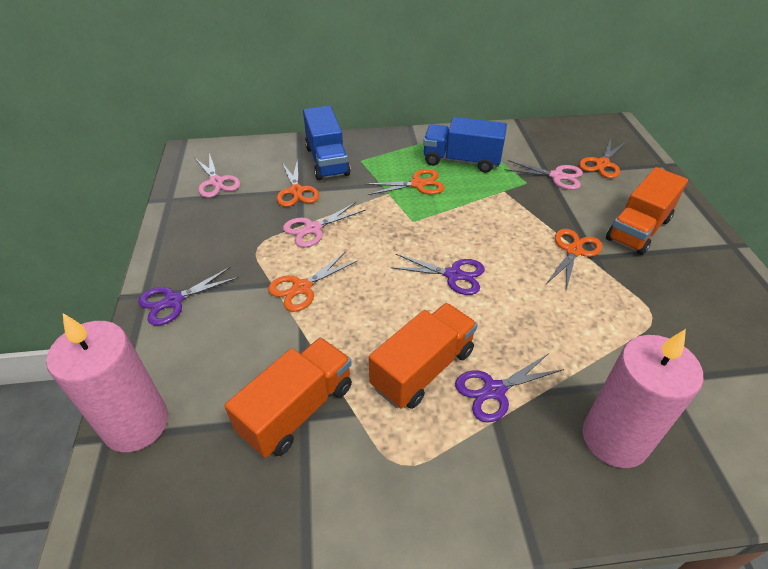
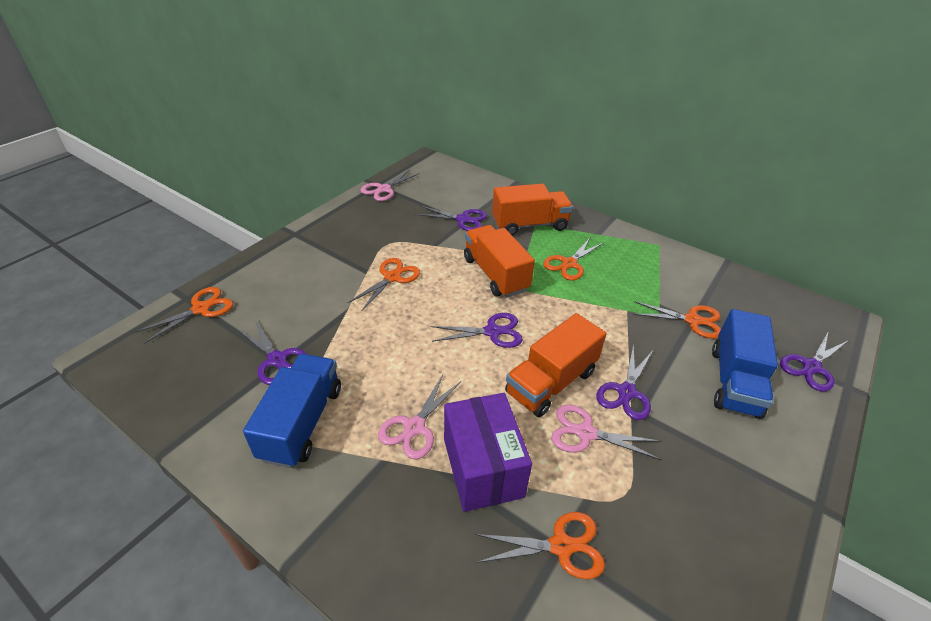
pink candle: [46,313,168,452] [582,329,704,468] = 2 -> none = 0
purple box: none = 0 -> [444,393,532,512] = 1
purple scissors: [138,267,239,326] [390,254,485,295] [455,353,564,423] = 3 -> [237,320,307,385] [415,206,487,231] [431,313,523,348] [596,344,653,420] [780,331,849,392] = 5

